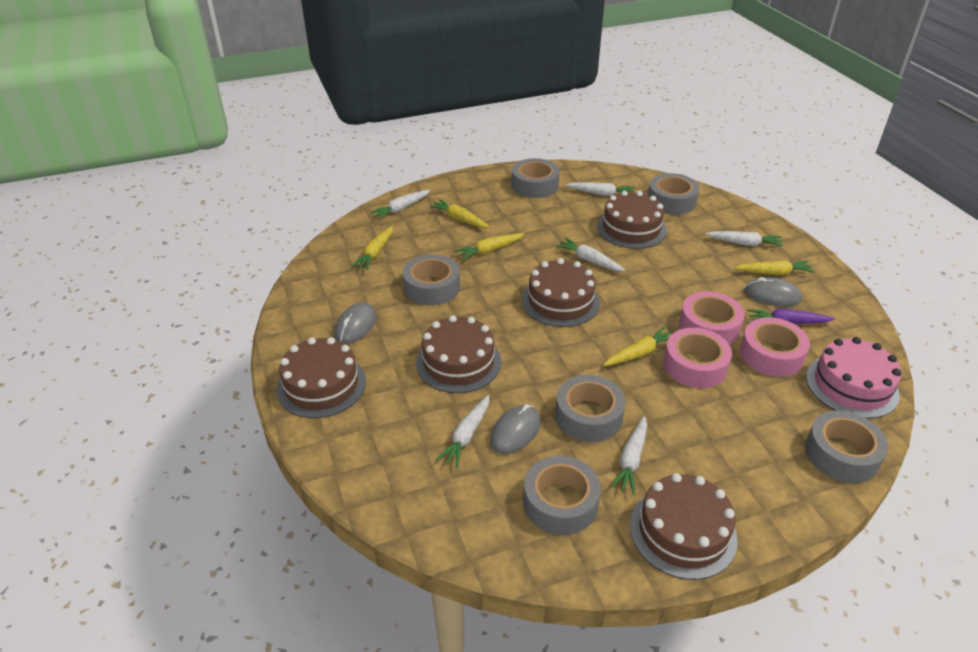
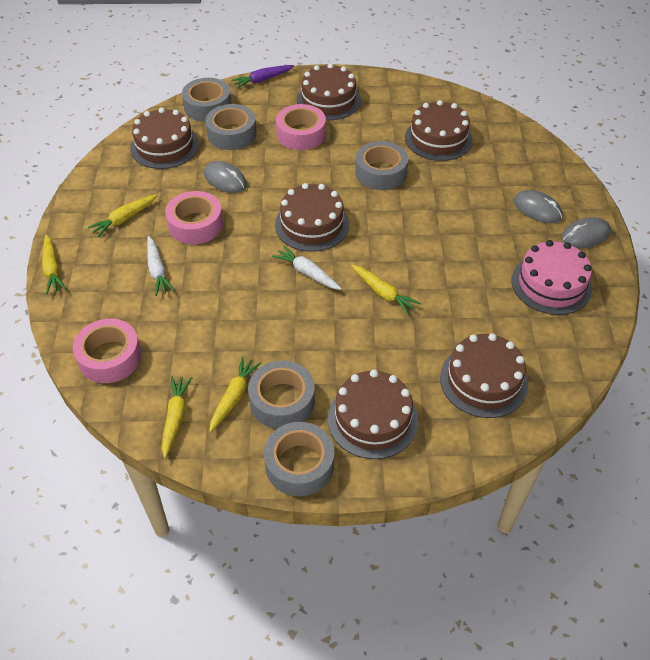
brown cake: [277,337,366,418] [416,315,501,393] [522,258,600,327] [597,191,667,249] [630,473,738,580] = 5 -> [130,107,199,169] [275,183,349,252] [297,63,361,120] [328,370,418,459] [405,100,473,161] [440,333,528,418] = 6
grey tape: [403,254,460,306] [512,158,560,198] [523,456,601,535] [555,375,626,442] [648,173,699,215] [805,411,888,483] = 6 -> [182,78,232,122] [205,104,257,150] [248,361,315,429] [264,422,334,496] [355,141,408,190] = 5
white carrot: [370,190,430,220] [436,395,489,468] [556,238,625,271] [566,182,635,196] [610,416,647,495] [705,231,783,247] = 6 -> [147,236,175,296] [272,245,342,290] = 2

